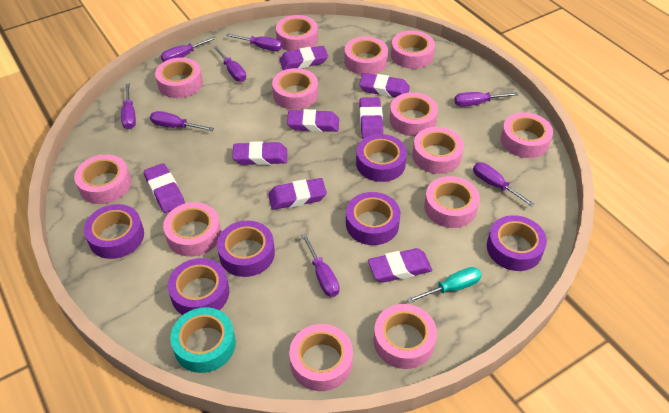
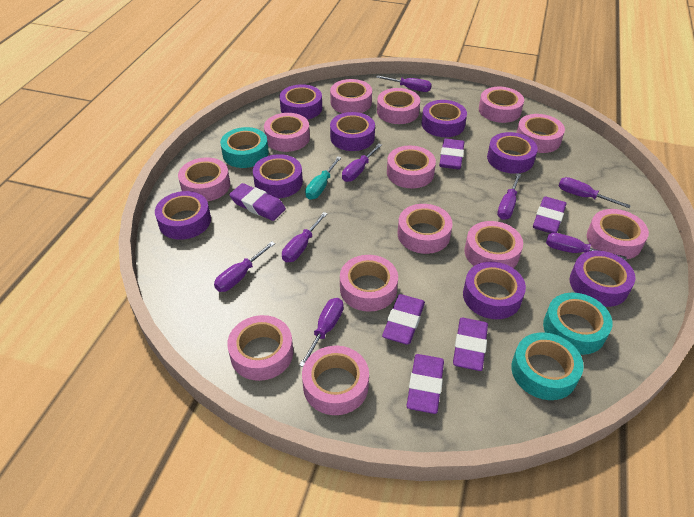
purple eraser: [143,163,185,213] [232,141,287,165] [268,178,327,210] [279,46,328,70] [287,109,339,132] [359,73,410,97] [359,97,383,139] [368,248,432,283] = 8 -> [229,183,286,221] [382,294,425,345] [406,354,444,414] [439,139,464,169] [453,318,488,371] [533,196,567,233] = 6
purple tape: [84,204,144,259] [168,258,229,315] [217,221,275,277] [346,192,400,245] [356,134,407,182] [487,215,547,271] = 6 -> [155,191,211,240] [253,154,303,198] [279,84,322,120] [330,112,375,151] [422,100,467,137] [463,262,526,319] [487,132,538,174] [570,251,636,307] = 8
turquoise tape: [170,307,236,373] = 1 -> [220,127,269,168] [511,332,584,400] [543,293,612,355] = 3

